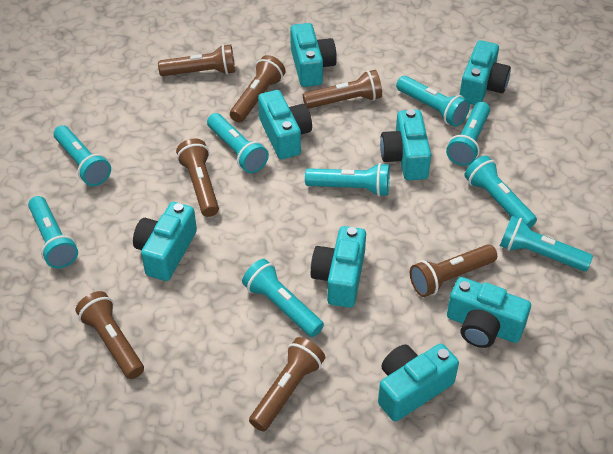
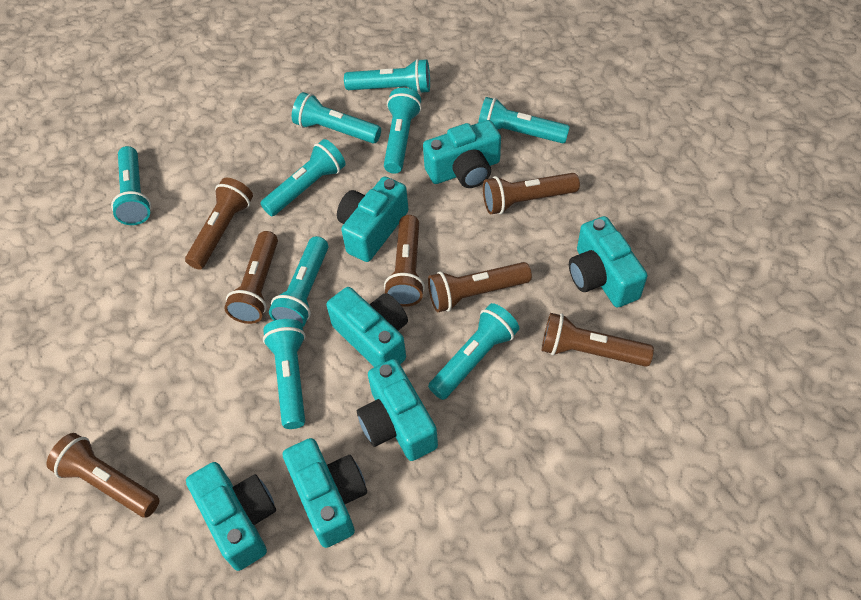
turquoise camera: [133,202,197,281] [258,90,312,159] [290,23,337,87] [311,226,366,308] [378,343,459,421] [380,109,431,180] [447,277,531,348] [460,40,511,105] = 8 -> [186,462,276,571] [283,438,367,548] [326,287,408,367] [337,176,408,262] [357,359,438,461] [423,120,501,188] [569,216,647,308] = 7

